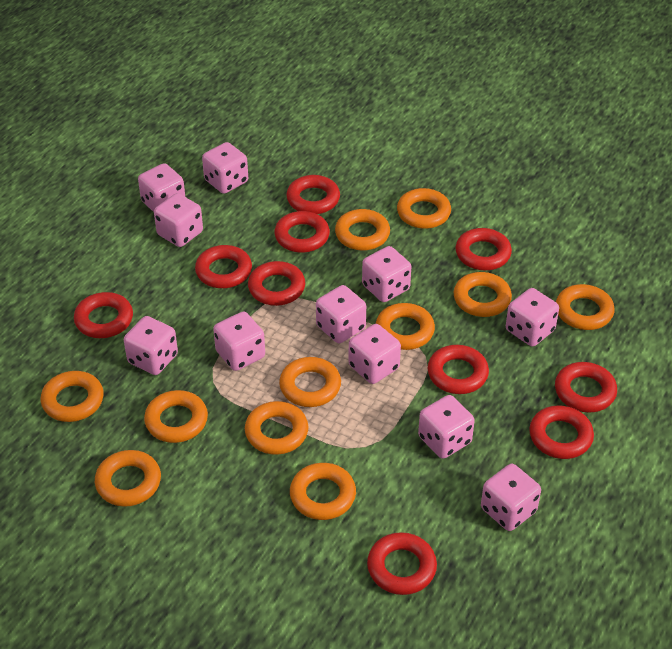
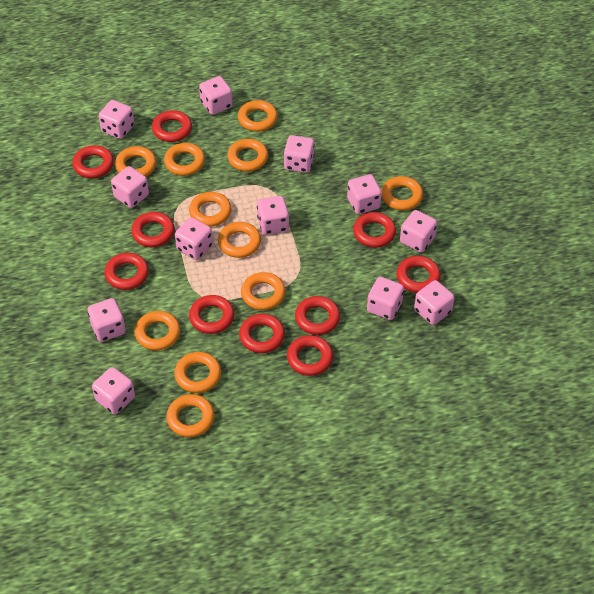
pink dice: [124,316,178,375] [138,163,185,212] [154,193,203,247] [202,142,248,194] [213,311,265,371] [316,285,366,343] [348,324,401,384] [362,246,411,302] [418,395,475,459] [481,464,541,531] [506,288,559,347] = 11 -> [87,298,126,342] [92,367,135,414] [99,100,134,139] [111,166,149,208] [175,217,213,260] [199,76,233,115] [257,196,289,235] [284,135,315,173] [347,174,382,214] [367,277,404,320] [400,210,437,253] [414,280,455,325] = 12

